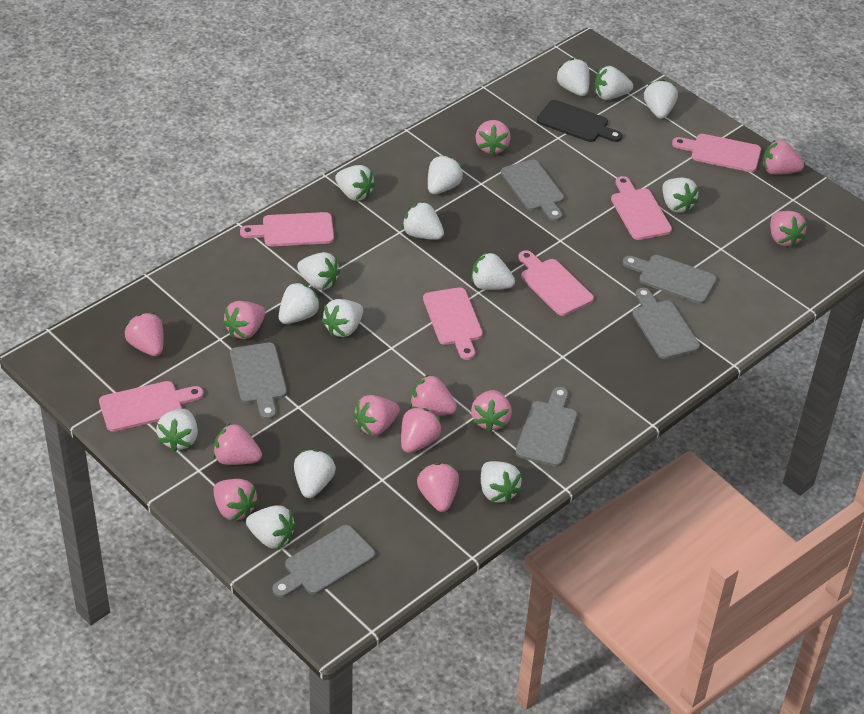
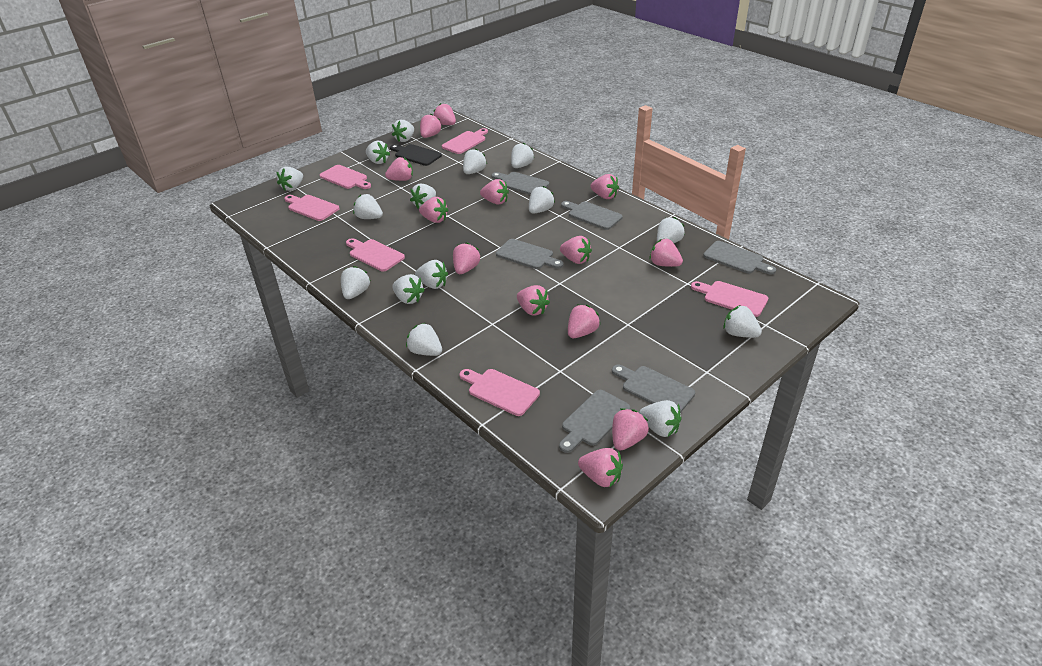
pink strawberry: [124,312,164,356] [213,423,262,465] [213,479,259,521] [223,301,265,339] [353,395,400,436] [401,407,442,453] [410,374,457,415] [417,463,459,512] [471,390,512,432] [476,120,511,155] [763,139,804,175] [770,211,807,248] = 12 -> [385,157,413,181] [419,197,448,223] [420,113,442,138] [434,103,456,125] [453,242,481,274] [480,179,509,205] [517,285,550,316] [560,236,592,264] [568,305,600,338] [578,448,623,488] [590,174,619,199] [612,408,649,451] [649,238,683,267] = 13

